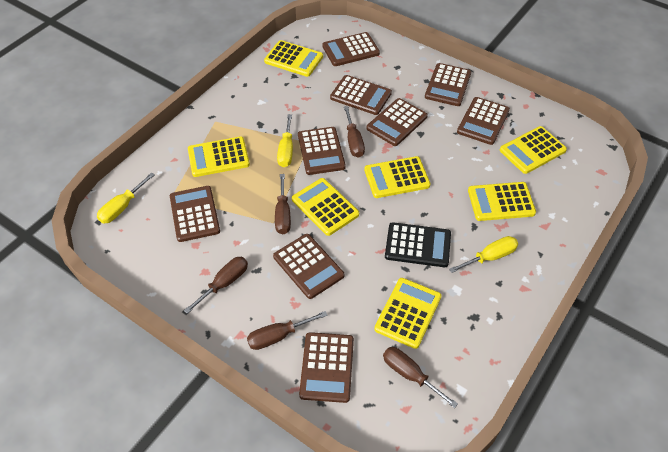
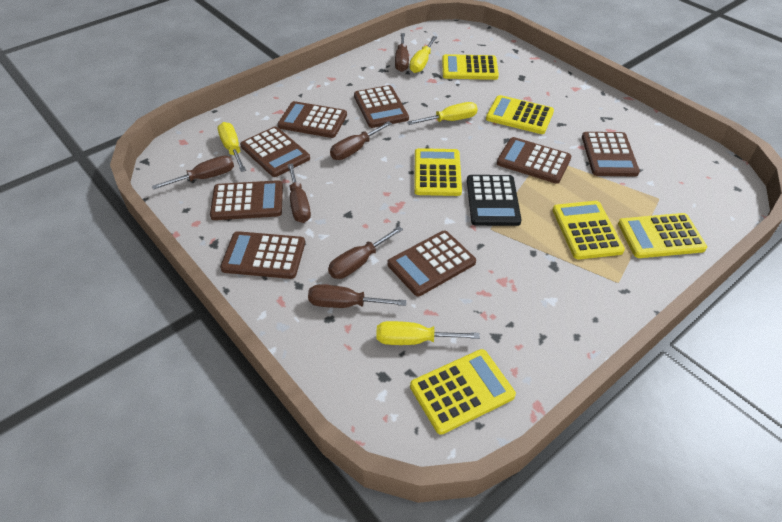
brown calculator: [170,186,220,242] [273,234,344,299] [298,127,346,175] [299,332,354,403] [322,32,380,66] [330,75,392,115] [367,98,428,146] [425,63,471,106] [457,97,510,145] = 9 -> [210,180,283,220] [220,231,305,279] [240,127,310,177] [277,101,347,138] [354,85,409,128] [388,231,476,296] [497,137,571,184] [582,132,640,176] = 8
brown screwdriver: [184,257,248,314] [247,311,328,350] [275,174,291,234] [344,106,365,158] [383,347,458,408] = 5 -> [152,156,234,190] [288,163,311,223] [308,284,407,308] [328,226,403,279] [330,121,392,160] [395,33,409,72] = 6
yellow calculator: [188,136,250,177] [264,40,323,77] [292,178,359,236] [364,156,430,198] [374,278,442,349] [468,182,536,221] [500,126,567,174] = 7 -> [410,349,516,435] [414,148,462,196] [442,54,499,80] [486,95,554,134] [553,201,625,259] [618,213,707,258] = 6
yellow screwdriver: [97,173,155,224] [277,114,293,167] [449,236,518,273] = 3 -> [218,122,246,172] [376,321,480,345] [407,102,478,125] [410,36,437,73] = 4

